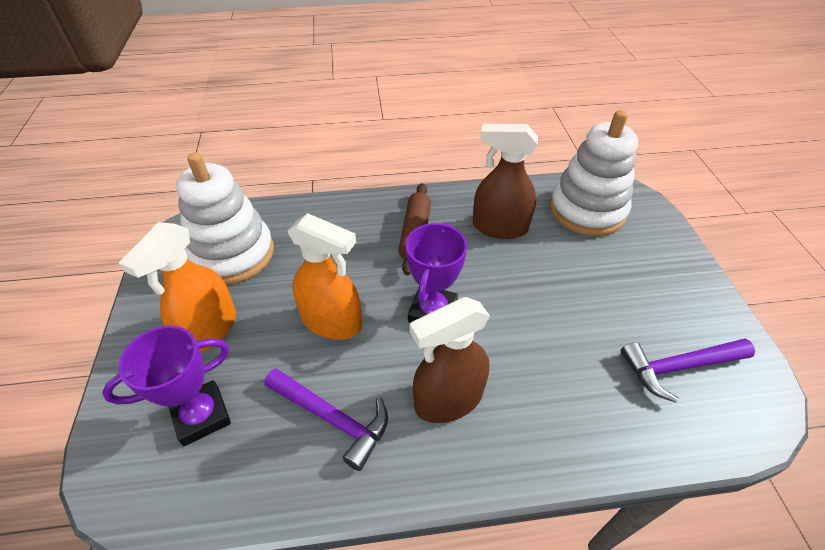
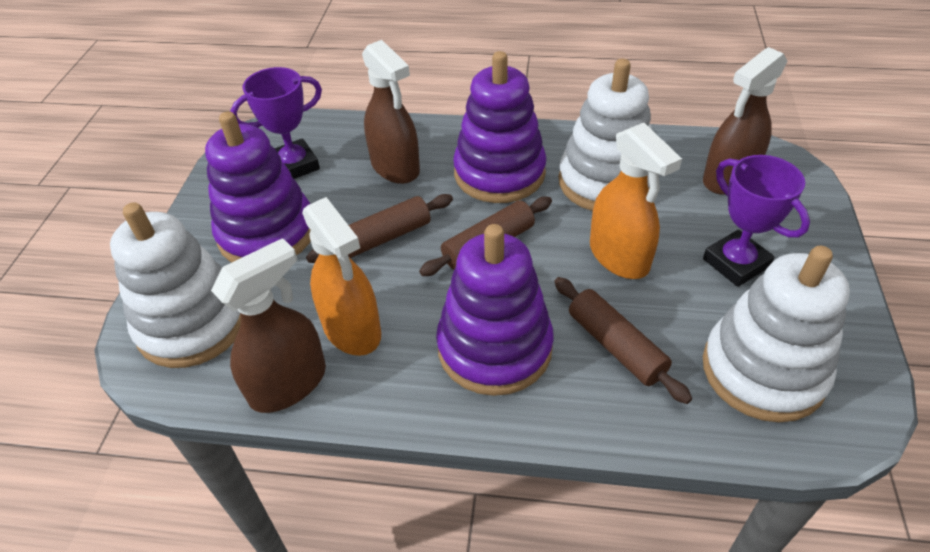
brown rolling pin: [398,183,431,275] = 1 -> [306,194,453,263] [419,197,552,276] [554,277,692,404] = 3
brown spray bottle: [410,297,490,423] [473,124,538,239] = 2 -> [211,238,326,413] [362,40,420,184] [703,47,788,195] = 3
purple hammer: [264,368,388,471] [621,338,755,403] = 2 -> none = 0
purple stacking toy: none = 0 -> [205,111,311,262] [436,224,554,396] [453,51,546,203] = 3
white stacking toy: [176,152,274,285] [550,110,638,236] = 2 -> [110,202,241,368] [559,59,652,211] [703,246,850,422] = 3

